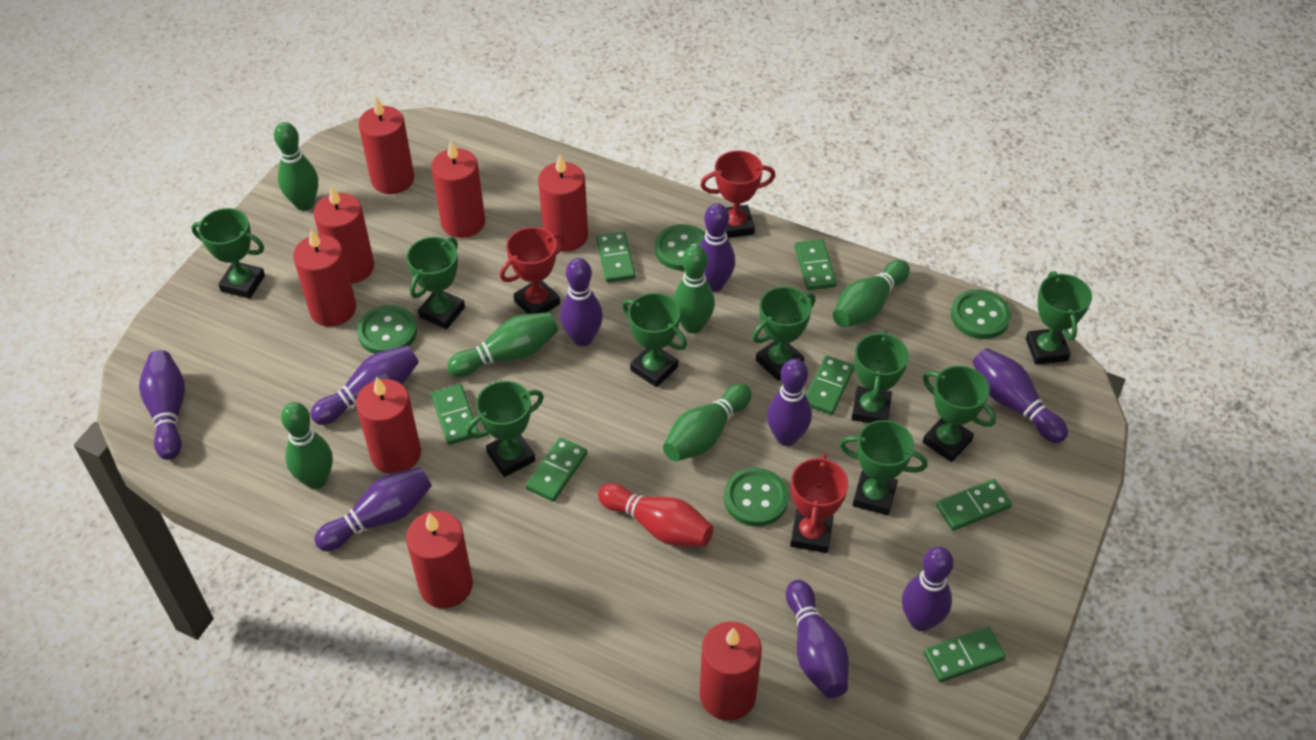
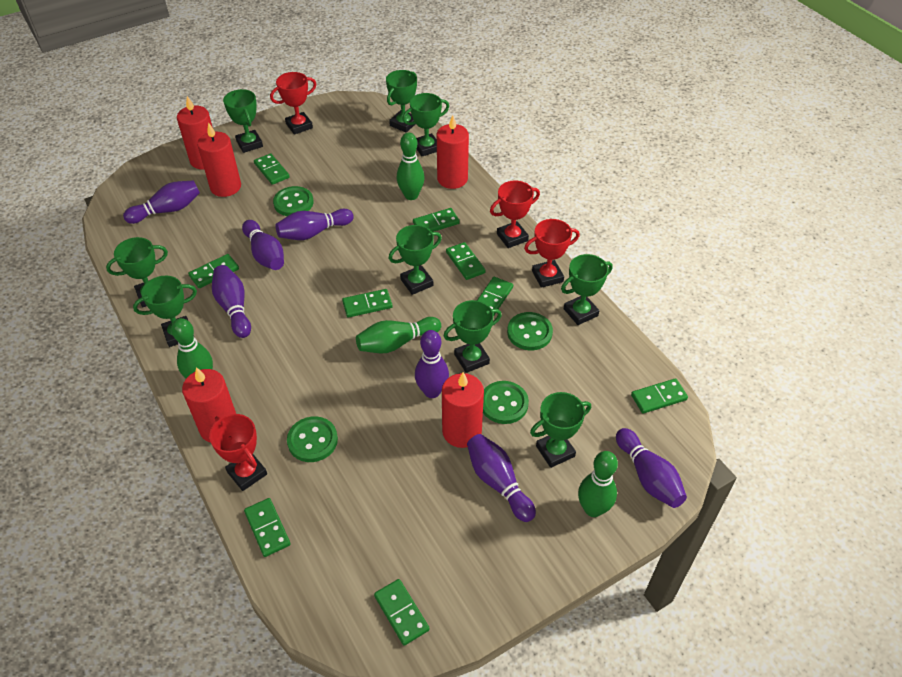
green bowling pin: [274,122,318,211] [281,402,333,489] [447,312,558,377] [663,384,752,462] [673,245,715,334] [833,260,910,327] = 6 -> [171,318,213,378] [356,317,441,353] [397,133,425,200] [578,451,618,517] = 4
green domino: [431,384,479,445] [526,437,587,502] [596,232,635,282] [795,239,837,290] [806,355,855,415] [924,627,1006,682] [936,479,1012,531] = 7 -> [188,254,239,288] [244,498,291,557] [254,153,290,185] [342,289,393,318] [374,579,430,646] [413,208,460,232] [446,242,486,280] [477,277,513,317] [631,378,688,414] = 9
purple bowling pin: [139,350,185,460] [310,346,419,425] [314,467,432,551] [560,258,603,346] [699,203,735,292] [767,359,812,446] [786,580,849,698] [902,547,954,631] [973,348,1068,443] = 9 -> [123,180,200,224] [212,265,251,338] [242,220,284,270] [276,209,354,240] [415,330,449,398] [467,434,536,522] [616,428,687,508] = 7
red bowling pin: [598,483,714,547] = 1 -> none = 0
red candle: [293,229,356,327] [314,186,374,284] [356,377,421,474] [359,97,414,194] [406,511,473,608] [431,140,485,238] [538,154,588,252] [699,621,762,721] = 8 -> [177,96,213,169] [182,367,236,443] [197,122,241,197] [437,115,469,189] [442,372,484,448] = 5
red trophy: [500,227,565,314] [700,150,776,238] [790,454,848,553] = 3 -> [209,414,267,491] [270,72,316,135] [490,180,540,248] [524,219,580,288] = 4

